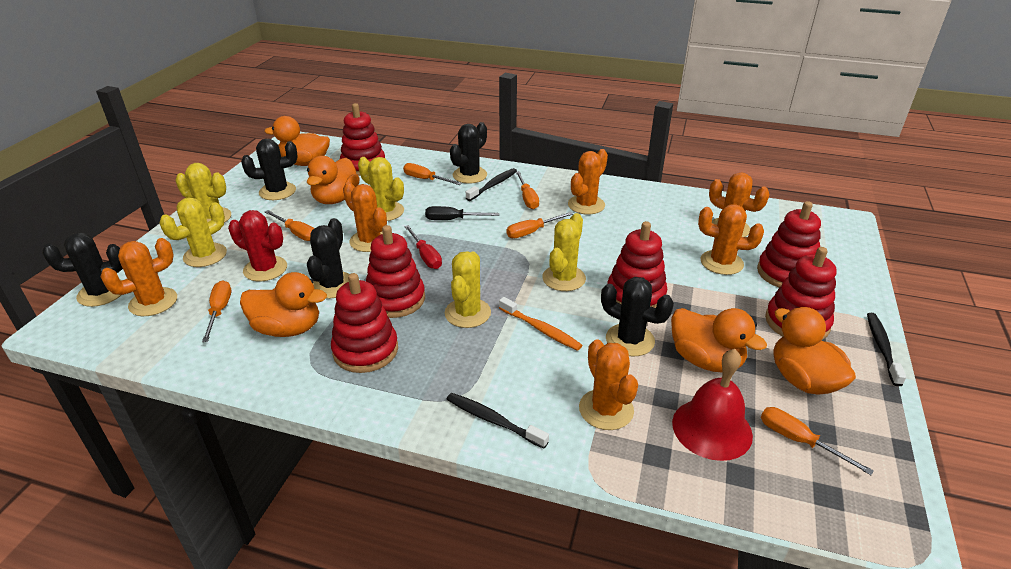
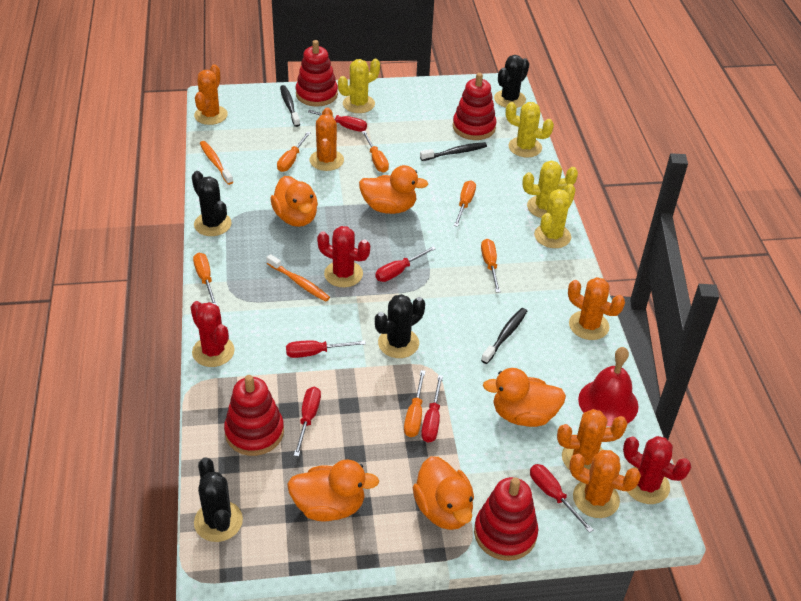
black cactus: [42,232,123,307] [241,139,298,200] [307,218,349,299] [450,122,487,184] [601,277,674,357] = 5 -> [192,171,232,236] [194,457,243,542] [375,294,425,358] [494,55,529,108] = 4
black screwdriver: [425,206,499,220] = 1 -> none = 0
orange cactus: [100,238,177,316] [343,182,387,252] [568,149,608,215] [579,339,638,430] [698,204,764,275] [709,172,770,237] = 6 -> [194,64,228,125] [309,108,344,171] [557,409,627,470] [568,277,625,340] [569,450,641,518] = 5
orange toothbrush: [499,297,582,351] = 1 -> [200,141,233,185] [266,254,330,302] = 2
red cactus: [228,210,287,282] = 1 -> [190,301,235,367] [317,226,370,287] [623,436,691,504] = 3
red screwdriver: [404,225,442,269] = 1 -> [286,340,366,358] [294,387,321,457] [308,110,367,132] [375,246,436,282] [421,375,443,443] [530,464,593,533] = 6
red stacking toy: [331,273,398,373] [340,103,385,176] [366,225,425,318] [607,221,667,308] [757,201,821,288] [765,247,837,340] = 6 -> [224,375,284,456] [296,40,338,107] [453,73,497,140] [474,477,538,561] = 4
yellow cactus: [160,197,227,267] [175,163,231,223] [358,157,404,221] [445,251,491,328] [542,213,586,291] = 5 -> [338,59,380,113] [506,102,554,158] [523,161,578,218] [534,184,576,248] = 4

